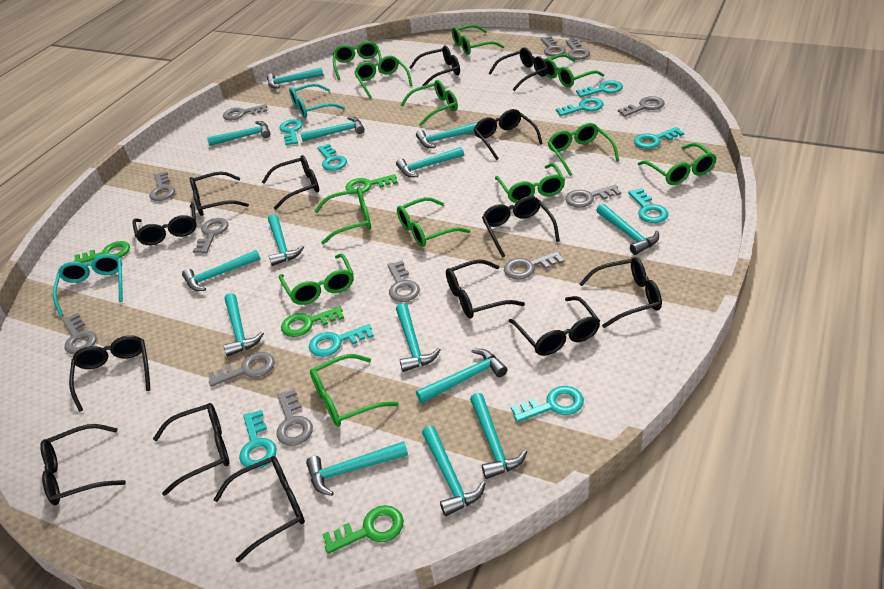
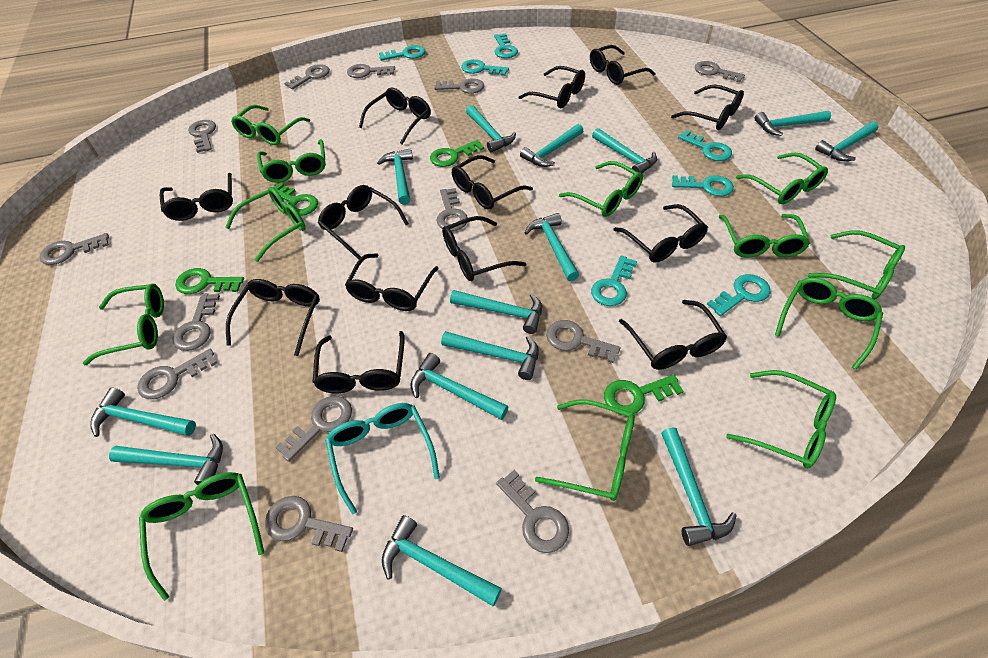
black glasses: [40,424,126,505] [69,335,150,412] [133,203,197,245] [153,403,229,496] [190,172,249,216] [213,456,305,562] [262,155,319,210] [409,45,460,86] [446,259,525,318] [474,109,543,160] [482,196,560,258] [489,48,548,91] [509,296,600,356] [579,257,662,328] = 14 -> [160,173,233,221] [226,279,320,356] [312,331,405,393] [318,185,409,259] [345,253,439,311] [359,88,431,145] [442,216,526,281] [452,155,533,210] [518,66,585,108] [590,45,656,85] [613,204,708,263] [619,300,727,370] [671,85,744,130] = 13
grey key: [62,313,97,354] [149,172,175,201] [193,218,229,253] [208,352,275,387] [223,104,267,121] [276,389,313,446] [388,261,420,302] [504,251,564,279] [540,36,566,57] [565,185,621,208] [566,39,590,60] [618,96,665,117] = 12 -> [39,233,109,265] [137,349,217,399] [172,293,220,351] [188,120,216,153] [265,496,353,552] [275,396,352,462] [284,64,330,89] [347,64,395,78] [434,78,484,94] [436,188,468,231] [496,470,569,553] [546,320,620,363] [695,61,745,82] = 13
turquoise glasses: [53,254,123,317] [289,83,345,118] = 2 -> [325,403,440,514] = 1
turquoise key: [239,410,277,469] [279,119,303,145] [309,324,374,357] [317,144,347,171] [511,386,584,422] [556,98,604,116] [576,80,623,97] [628,188,669,223] [634,127,684,149] = 9 -> [379,45,426,61] [461,59,509,76] [494,33,518,58] [591,256,637,306] [672,175,734,196] [678,130,732,161] [707,274,771,316] = 7

